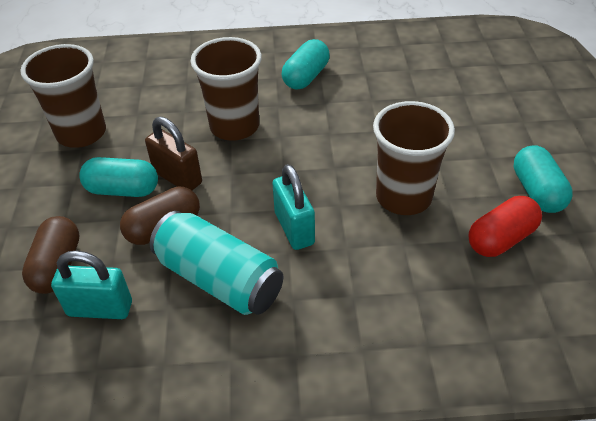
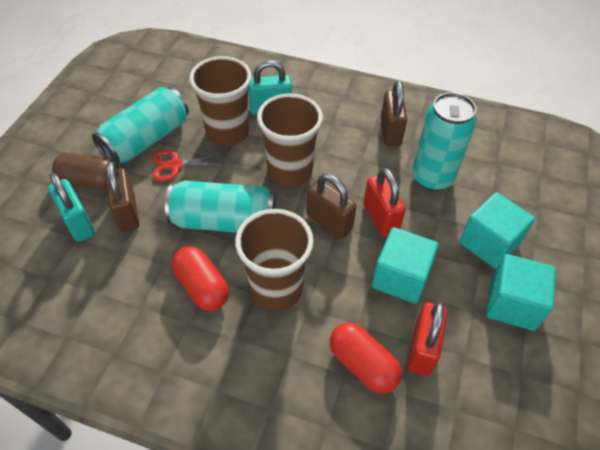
brown capsule: [22,216,80,294] [120,187,200,245] = 2 -> [52,153,118,190] = 1
brown padlock: [145,117,202,190] = 1 -> [105,161,139,231] [306,174,357,239] [381,81,407,146] = 3
red capsule: [469,196,542,257] = 1 -> [172,246,229,311] [330,322,402,394] = 2
red padlock: none = 0 -> [363,168,406,237] [407,302,448,376] = 2
red scissors: none = 0 -> [152,150,226,181] = 1
turquoise can: [150,211,283,315] = 1 -> [92,87,189,165] [165,180,276,233] [412,93,477,191] = 3
turquoise capsule: [79,157,158,197] [282,39,330,90] [513,145,573,213] = 3 -> none = 0
turquoise cube: none = 0 -> [372,227,438,304] [459,193,535,269] [486,254,556,331] = 3

